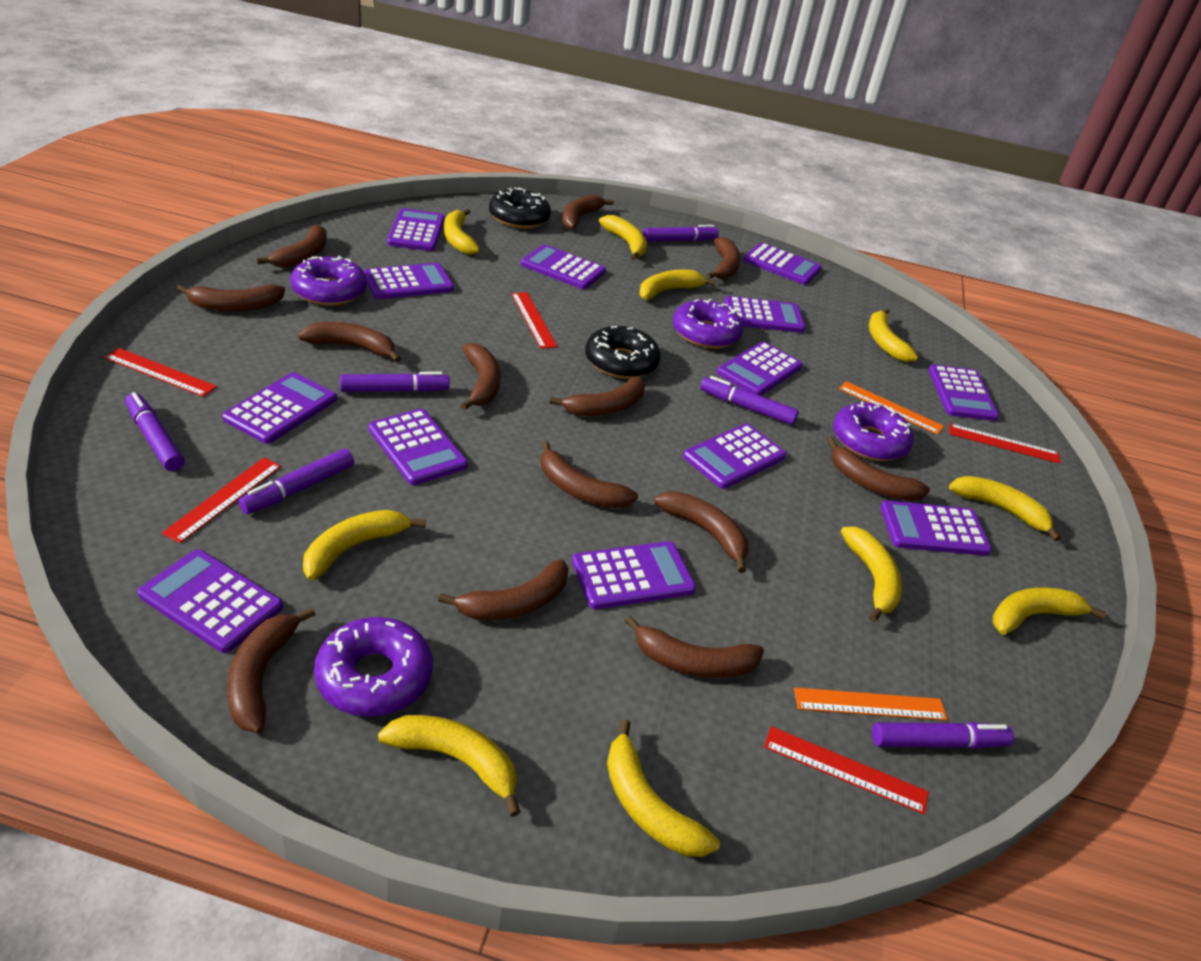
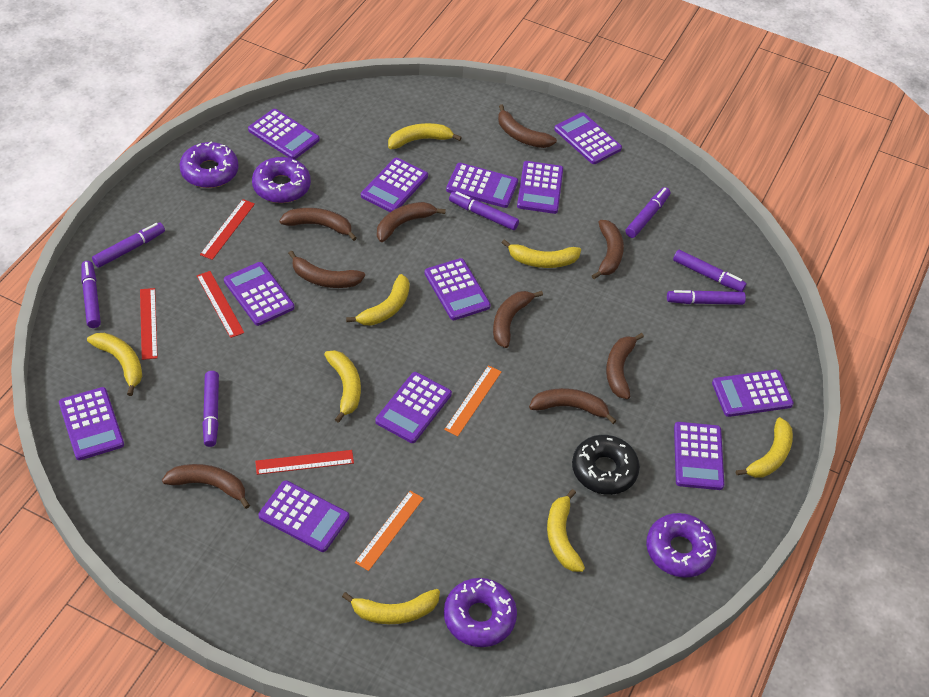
black donut: [489,188,551,229] [585,326,661,379] = 2 -> [572,435,640,495] = 1
brown banana: [176,285,285,311] [227,607,315,733] [257,224,327,268] [298,322,401,363] [439,559,569,621] [461,343,501,410] [541,441,638,508] [550,377,645,416] [562,195,614,230] [625,615,764,678] [654,491,748,573] [706,237,741,279] [828,438,930,501] = 13 -> [162,464,250,509] [279,208,357,241] [288,251,365,288] [377,202,446,242] [493,291,543,348] [498,104,557,148] [529,388,616,424] [592,220,624,279] [606,333,644,399] = 9
purple calculator: [137,549,283,653] [222,372,337,444] [364,263,454,299] [368,409,468,485] [387,208,445,251] [521,244,606,289] [572,541,696,609] [683,424,786,489] [717,341,803,396] [724,296,806,333] [743,242,822,285] [880,500,992,556] [928,364,999,421] = 13 -> [59,387,124,460] [224,262,295,326] [248,109,320,159] [258,480,349,552] [361,158,428,212] [375,372,452,443] [424,258,491,320] [446,163,518,208] [517,161,563,214] [554,112,622,164] [674,422,724,490] [712,370,794,417] = 12
purple marker: [125,392,184,472] [238,449,354,514] [340,372,450,392] [643,225,719,242] [700,376,799,425] [872,722,1014,749] = 6 -> [81,261,101,328] [92,222,165,268] [202,371,219,447] [449,191,519,230] [625,187,670,238] [667,290,746,305] [673,250,747,292] = 7
red ruler: [104,348,217,397] [162,458,281,543] [511,292,557,349] [764,726,929,814] [949,423,1060,464] = 5 -> [140,288,158,360] [197,271,244,338] [200,199,255,260] [255,450,354,475] = 4
yellow banana: [303,510,426,581] [378,715,521,817] [444,209,480,255] [599,215,647,260] [607,719,720,857] [640,269,716,300] [841,527,902,622] [869,308,918,362] [949,476,1061,541] [993,587,1106,635] = 10 -> [87,333,142,396] [324,350,361,423] [342,589,440,624] [346,274,410,326] [388,123,462,149] [502,239,581,268] [547,489,585,572] [736,417,793,478] = 8

